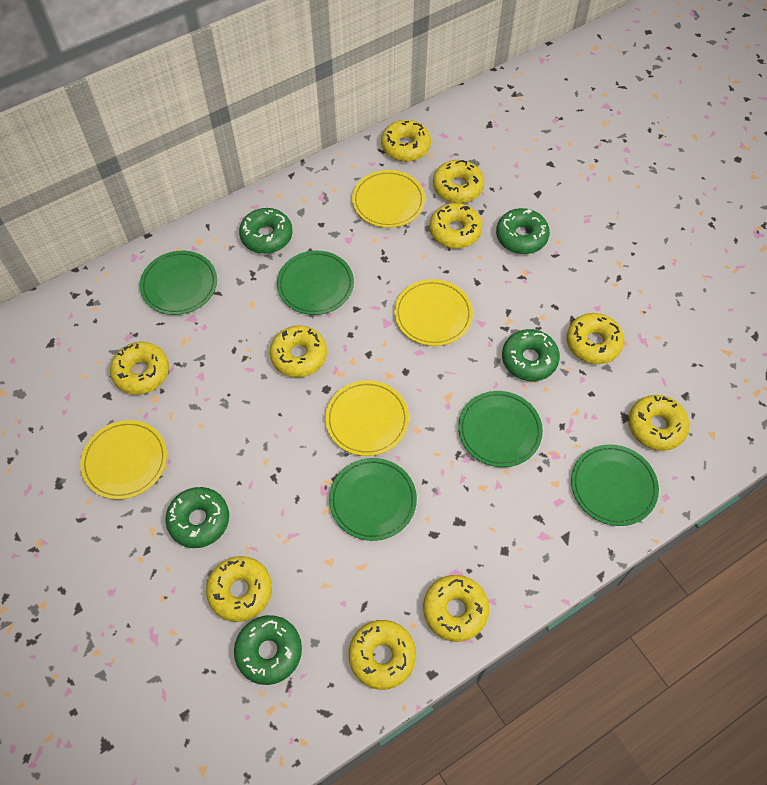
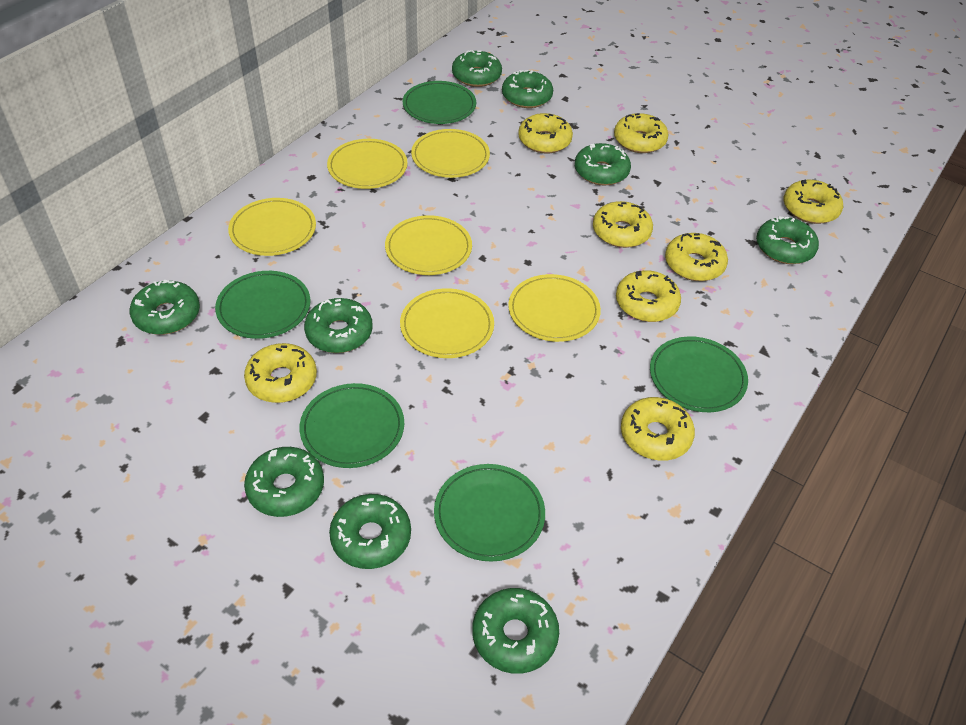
green donut: [165,487,229,548] [234,615,302,685] [239,208,292,254] [496,208,550,254] [502,329,560,381] = 5 -> [130,280,200,335] [244,447,324,517] [304,298,373,353] [329,494,411,569] [452,50,502,87] [472,588,559,674] [502,70,553,108] [575,143,631,186] [756,217,819,264] = 9
yellow donut: [110,342,169,395] [206,556,272,622] [270,325,327,377] [349,620,416,690] [381,120,431,162] [423,575,489,642] [429,203,482,249] [433,160,484,203] [567,313,624,364] [628,395,690,451] = 10 -> [244,343,317,403] [518,113,573,153] [593,201,653,248] [614,113,669,153] [616,270,681,322] [621,397,695,461] [665,233,728,281] [784,180,843,224] = 8
yellow plate: [80,420,167,499] [325,380,409,456] [352,170,425,228] [394,279,473,346] = 4 -> [228,198,316,256] [327,139,408,189] [385,215,472,275] [400,288,494,358] [411,129,490,178] [508,274,601,342] = 6

